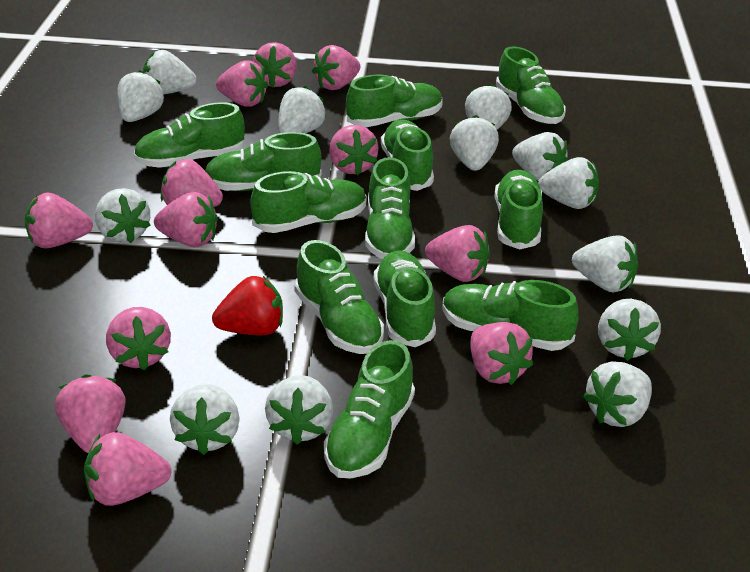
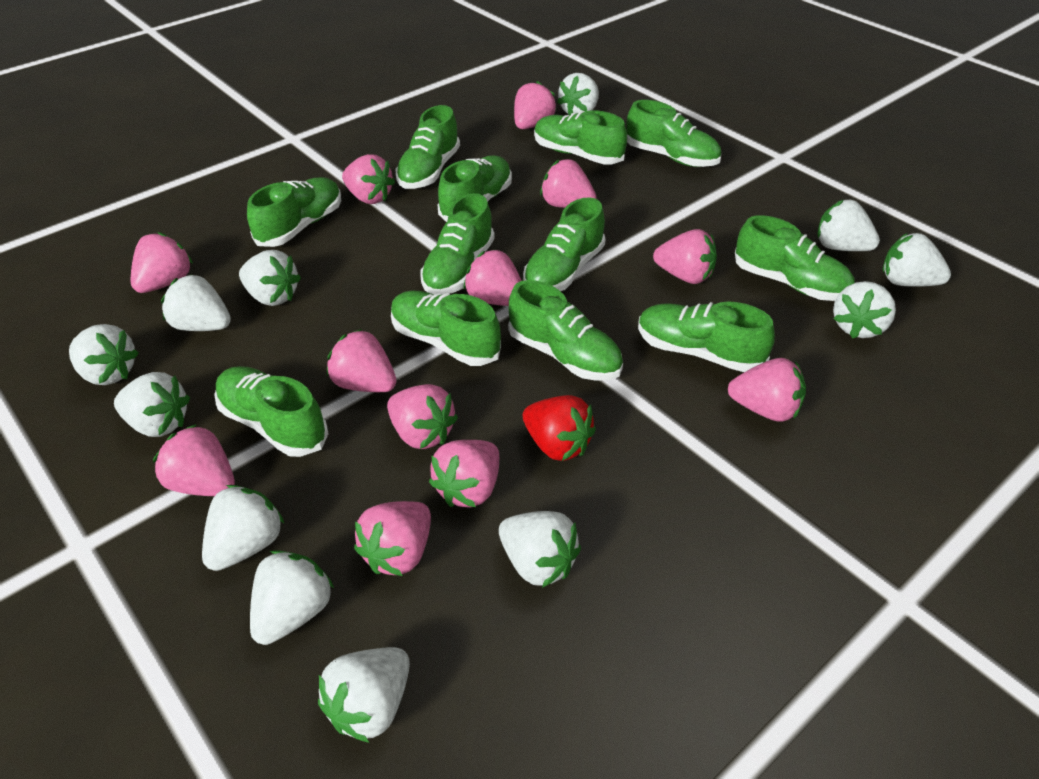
white strawberry: [95,188,151,243] [117,70,164,122] [143,50,197,94] [170,384,240,455] [265,375,333,445] [278,86,326,133] [450,115,499,171] [465,84,512,130] [512,132,568,181] [538,157,599,209] [572,235,638,292] [583,361,652,427] [598,299,661,361] = 13 -> [69,324,139,385] [114,372,190,437] [161,274,231,331] [202,485,285,571] [239,250,301,306] [250,550,334,645] [318,647,410,743] [499,511,581,588] [557,73,599,115] [818,199,880,251] [833,281,896,339] [883,233,951,287] = 12

